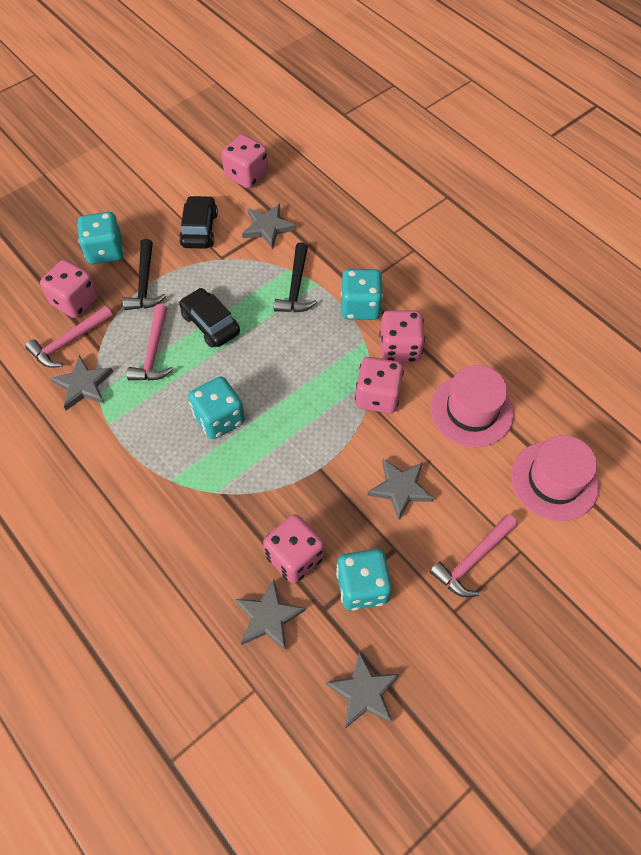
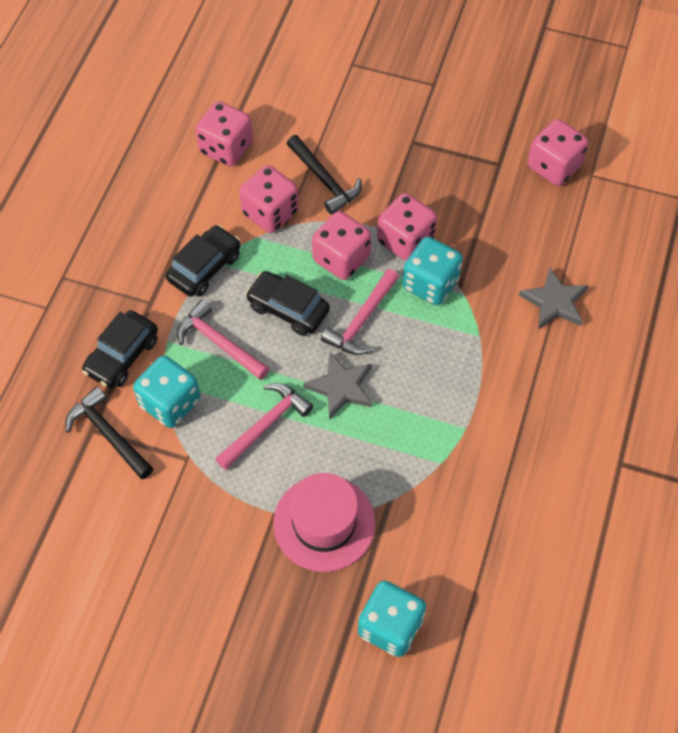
black car: [179,195,218,249] [179,288,240,348] = 2 -> [82,310,158,388] [166,225,240,297] [246,271,330,336] = 3
grey star: [50,355,113,410] [235,580,306,651] [242,204,296,249] [326,651,400,729] [367,459,434,520] = 5 -> [303,352,372,420] [519,268,588,329] = 2
pink hat: [430,365,514,447] [511,435,599,521] = 2 -> [273,473,375,572] = 1
turquoise dice: [77,212,124,264] [188,376,245,439] [336,549,392,611] [341,269,383,320] = 4 -> [133,355,201,428] [358,581,426,657] [402,237,463,305] = 3

